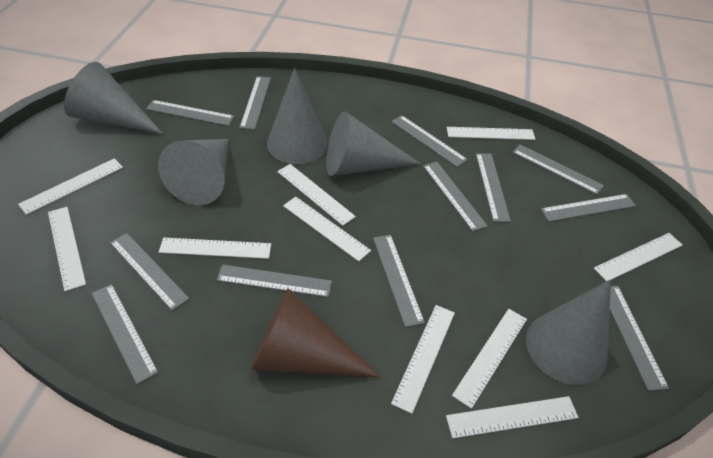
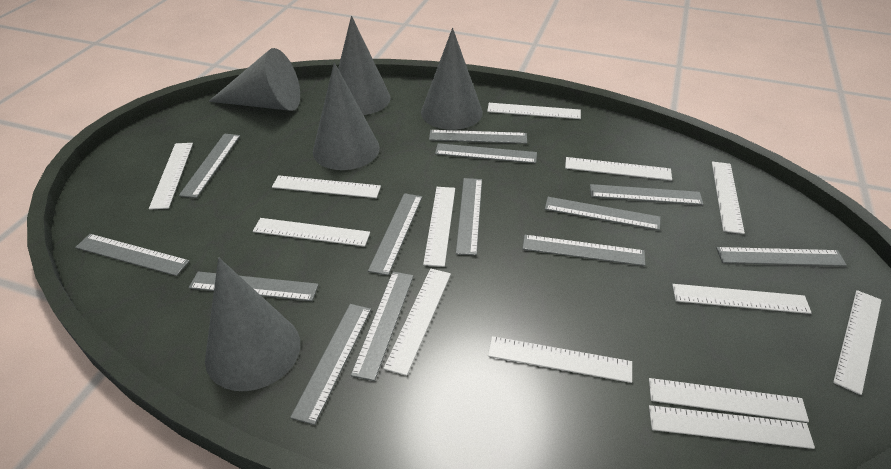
brown cone: [251,288,381,378] = 1 -> none = 0
grey ruler: [92,284,159,384] [110,233,189,310] [146,100,235,126] [217,265,332,297] [240,76,271,130] [373,235,425,327] [391,115,468,167] [423,162,488,232] [476,153,511,222] [512,144,604,195] [541,194,636,222] [610,286,669,391] = 12 -> [75,234,190,276] [179,134,240,198] [189,271,319,301] [290,304,371,425] [351,272,414,381] [368,193,422,275] [429,130,527,144] [435,143,537,163] [456,178,482,256] [522,235,645,266] [545,197,661,230] [590,184,703,205] [716,247,847,266] = 13
white ruler: [18,158,123,215] [48,207,86,291] [159,237,271,259] [277,164,356,226] [283,197,371,261] [391,305,455,414] [446,396,579,438] [447,127,535,140] [452,309,527,409] [594,233,683,281] = 10 -> [149,143,193,210] [253,218,370,247] [272,175,381,198] [383,269,451,376] [423,187,455,267] [487,103,581,119] [488,336,632,383] [565,157,672,181] [649,378,809,422] [649,405,815,449] [672,284,812,314] [712,162,745,234] [833,290,882,395] = 13

